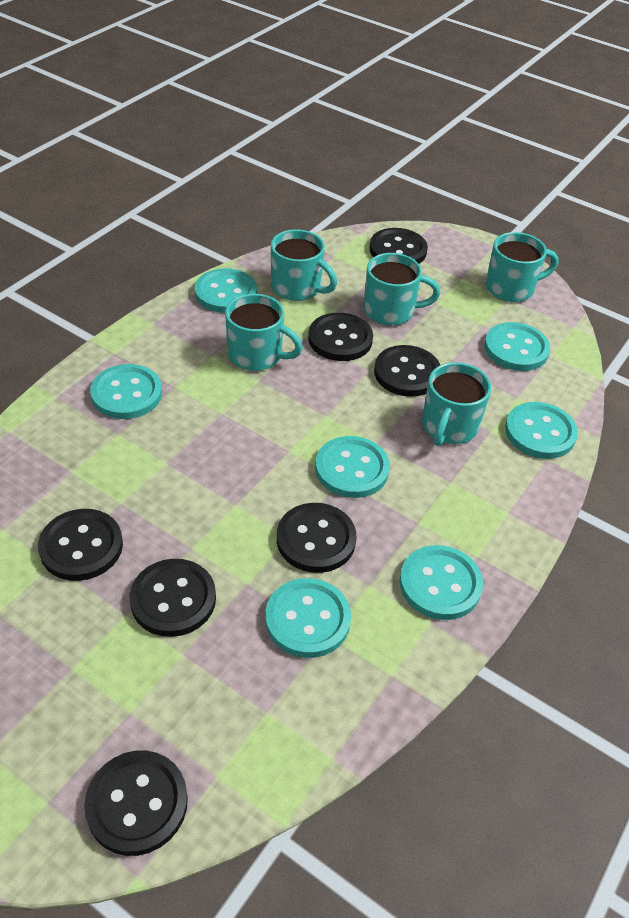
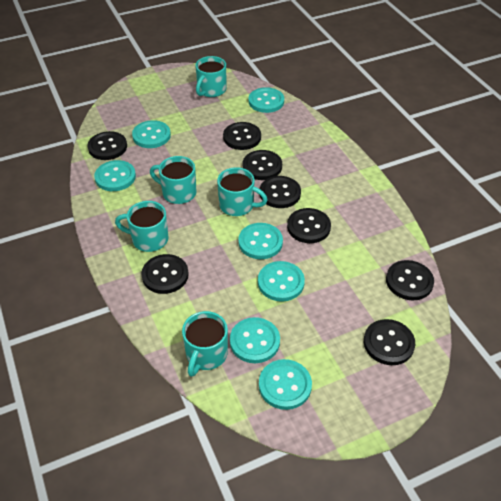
black button: [38,509,123,581] [84,750,188,856] [129,559,216,637] [277,503,357,573] [308,313,373,361] [370,228,428,264] [374,345,440,397] = 7 -> [88,131,127,160] [141,254,189,294] [223,122,261,150] [243,150,282,180] [260,176,301,208] [287,208,331,243] [364,319,415,365] [386,260,434,300] = 8

